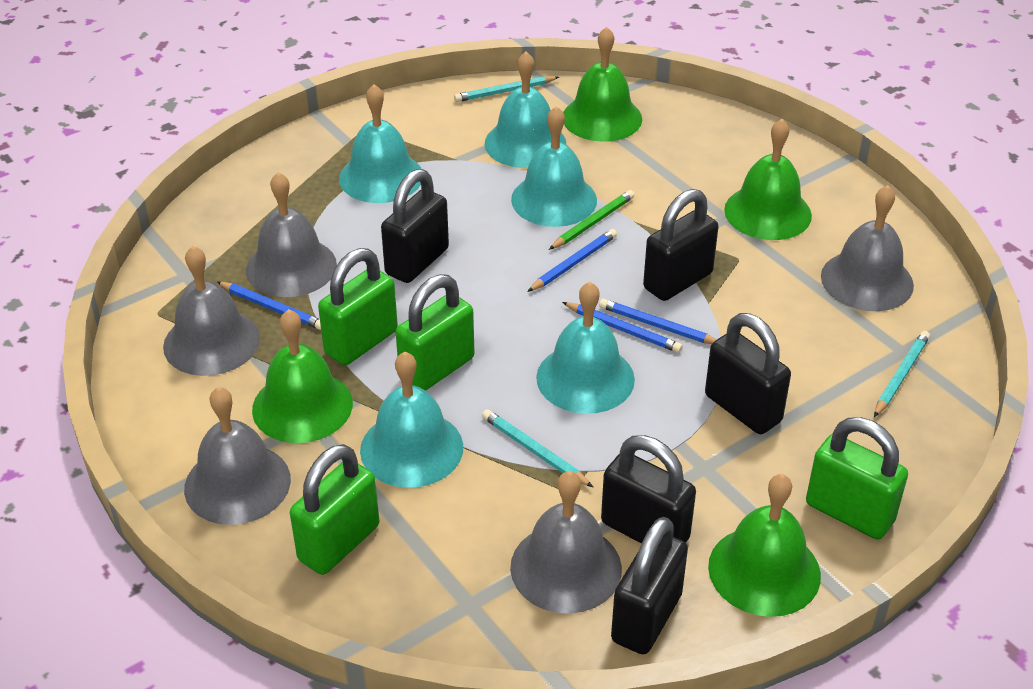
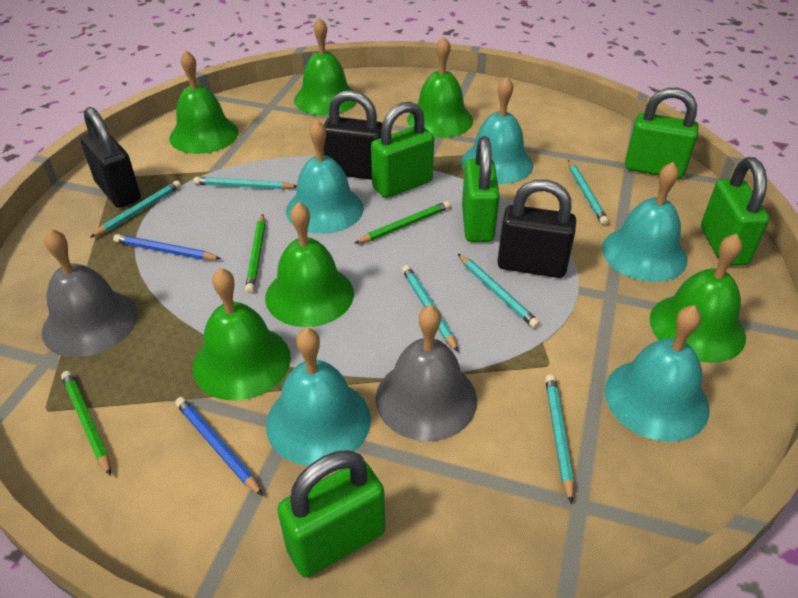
black padlock: [381,169,449,283] [601,435,696,544] [611,517,688,654] [643,189,719,301] [705,313,791,434] = 5 -> [80,107,141,208] [324,90,382,180] [497,179,576,278] = 3
blue pencil: [217,282,321,330] [527,229,617,292] [562,302,683,353] [599,299,717,344] = 4 -> [113,234,221,260] [175,397,263,496] = 2
green bell: [252,309,353,443] [563,27,642,142] [708,474,821,617] [724,119,812,240] = 4 -> [169,51,239,154] [193,268,291,400] [265,202,354,327] [294,17,357,116] [407,37,473,138] [650,234,746,363] = 6
green padlock: [290,444,379,575] [318,248,398,365] [396,274,474,391] [806,417,908,540] = 4 -> [277,450,385,577] [371,102,434,198] [462,136,500,242] [625,88,699,179] [701,157,770,266] = 5
green pencil: [549,190,635,250] = 1 -> [61,371,111,476] [245,214,265,293] [354,201,450,244] = 3
grey bell: [163,246,260,376] [184,387,291,525] [246,172,337,297] [510,471,622,614] [821,185,914,311] = 5 -> [42,229,138,357] [376,305,477,441] = 2
turquoise pencil: [454,76,559,102] [482,409,593,487] [874,331,930,417] = 3 -> [90,180,181,238] [193,177,297,190] [402,265,458,352] [458,254,540,328] [545,374,574,504] [568,160,609,225] = 6

